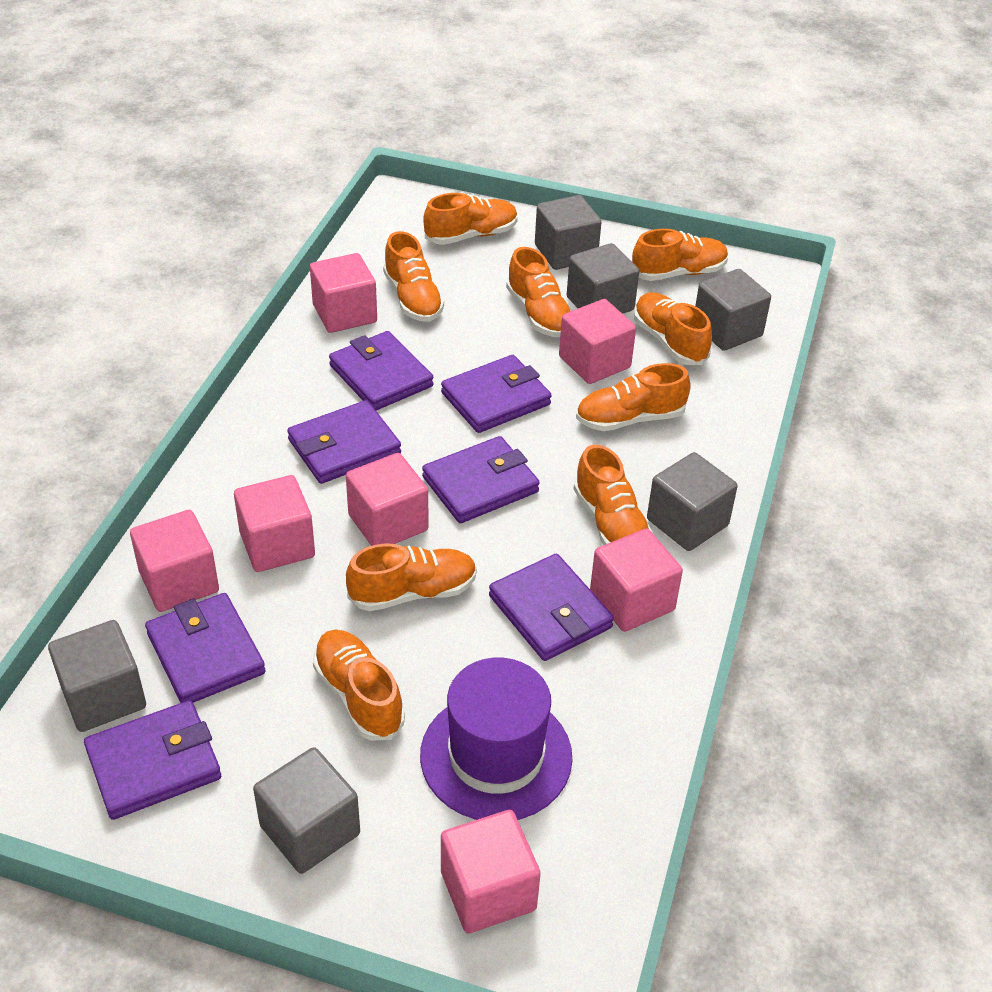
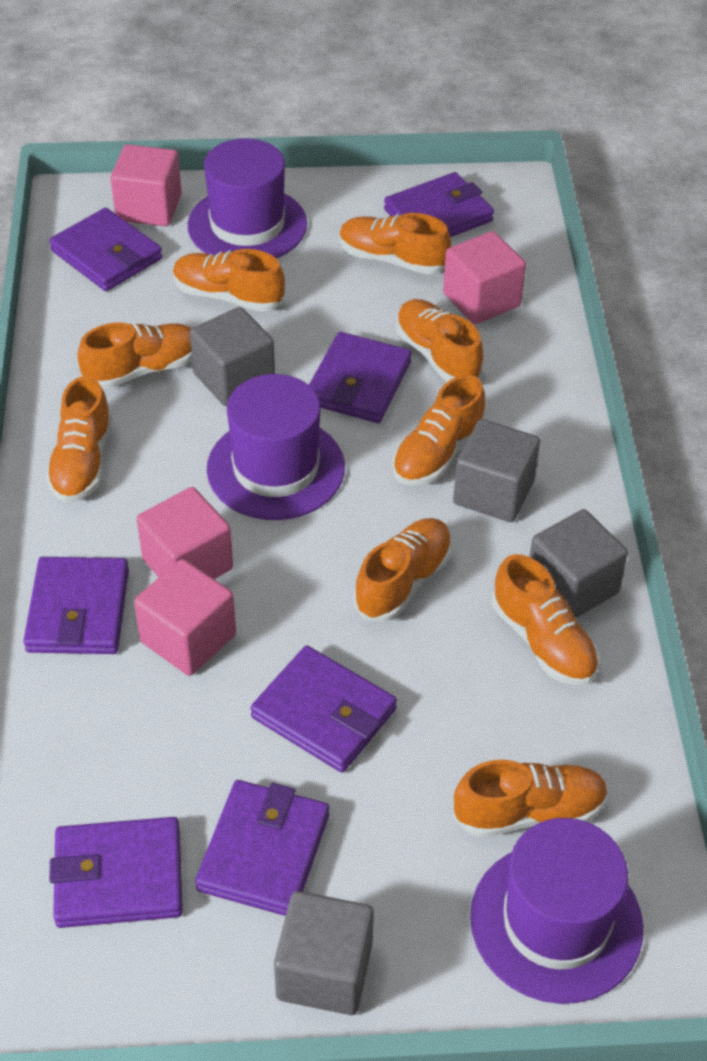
grey cube: [48,620,146,732] [253,747,360,874] [535,195,601,270] [567,243,639,314] [647,452,738,551] [695,269,771,351] = 6 -> [190,307,275,406] [274,891,374,1015] [453,419,540,522] [529,509,628,618] = 4
pink cube: [130,510,219,612] [234,475,315,572] [310,253,377,333] [346,453,429,546] [441,810,541,933] [559,299,636,384] [590,529,683,632] = 7 -> [111,144,182,226] [134,559,236,676] [137,487,233,579] [443,231,526,324] = 4
purple hat: [420,658,573,820] = 1 -> [188,138,307,258] [207,374,345,520] [470,818,643,1004] = 3

